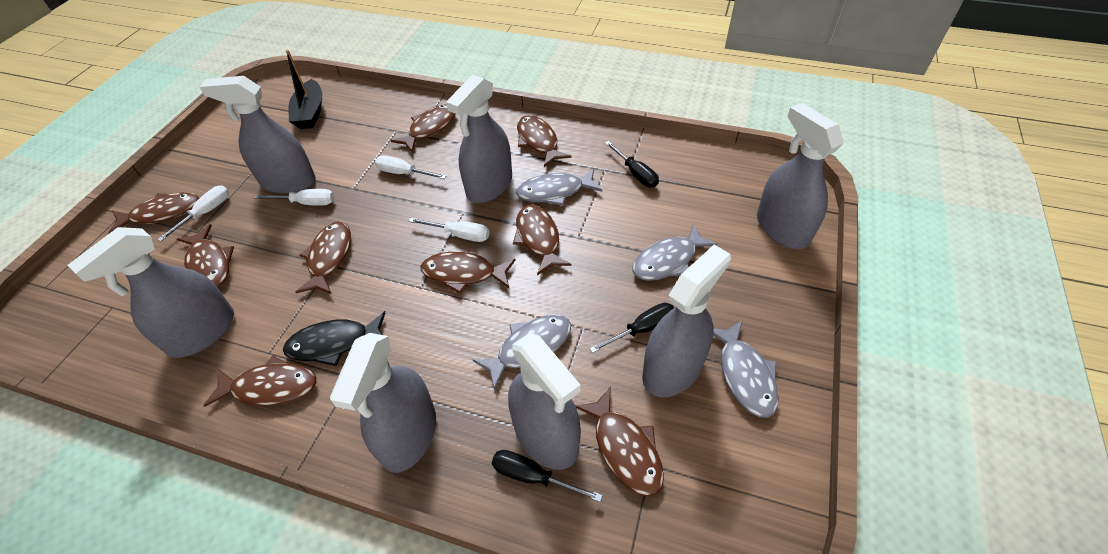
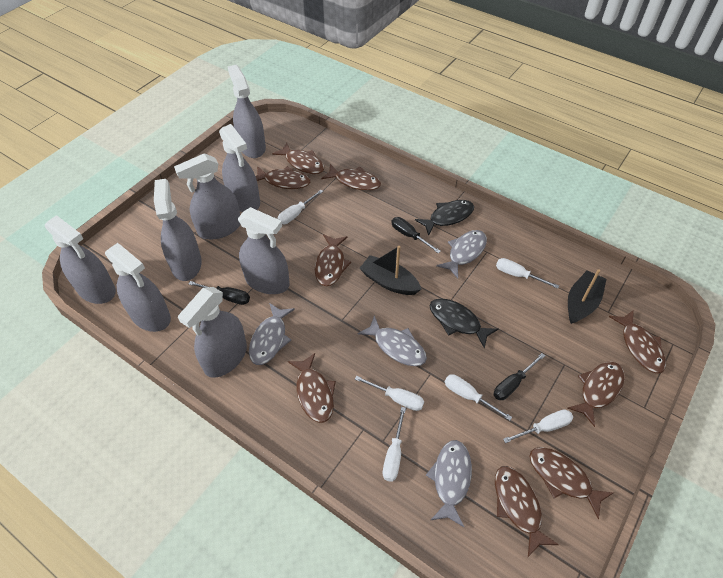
black boat: [286,50,322,129] = 1 -> [359,246,421,295] [568,269,606,324] = 2
black fish: [283,311,386,366] = 1 -> [415,200,474,236] [429,298,499,349] = 2
grey spray bottle: [68,227,234,358] [200,76,316,194] [330,333,436,473] [446,75,512,203] [508,333,581,470] [642,245,731,397] [757,103,844,249] = 7 -> [45,215,116,304] [105,243,171,332] [154,179,202,281] [174,153,240,240] [178,287,247,378] [219,124,260,212] [228,65,266,158] [238,207,290,294] = 8
white screwdriver: [157,185,229,242] [254,189,334,205] [375,155,446,179] [409,218,489,242] = 4 -> [277,190,323,224] [355,376,424,411] [383,407,406,481] [445,374,512,421] [496,258,559,289] [503,409,573,443] = 6

